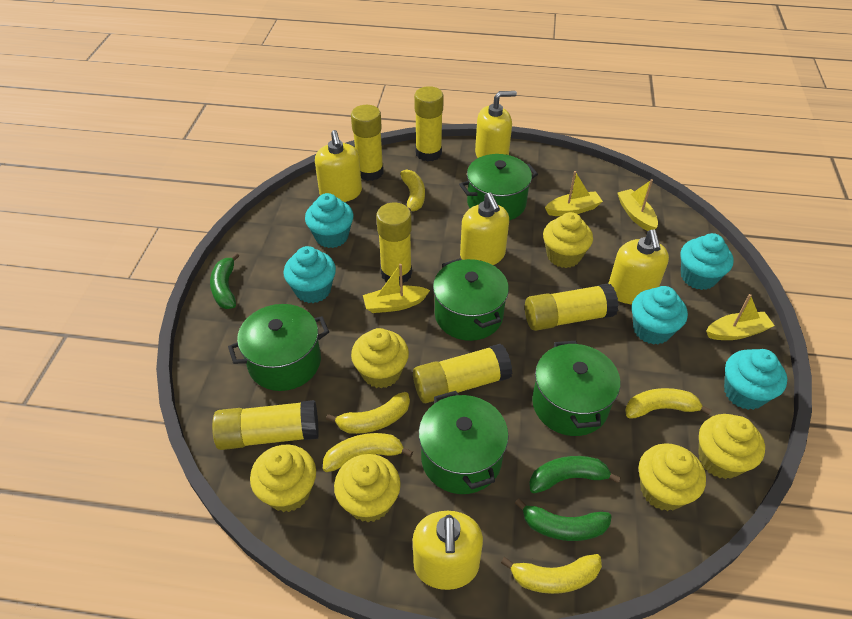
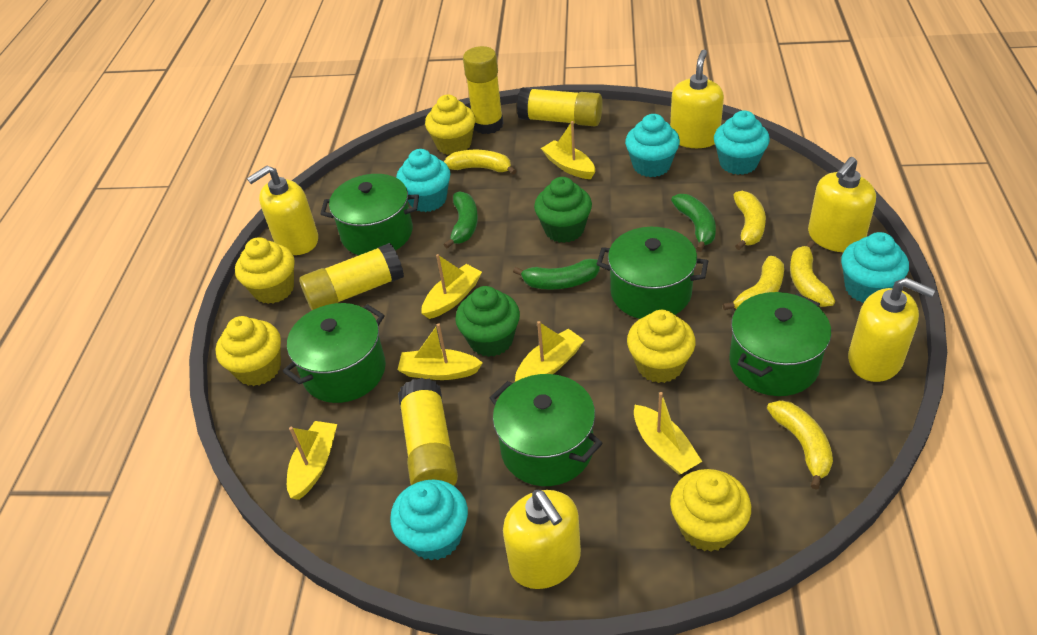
green cupcake: none = 0 -> [455,286,520,357] [534,177,592,243] = 2
yellow boat: [363,264,430,313] [545,171,603,216] [618,179,658,231] [706,294,775,340] = 4 -> [287,421,337,500] [398,323,483,380] [421,254,482,319] [515,321,584,382] [541,121,595,179] [634,392,703,475] = 6
yellow cupcake: [250,445,316,512] [334,454,401,522] [351,328,409,388] [543,212,593,268] [639,443,706,511] [698,414,765,479] = 6 -> [216,316,281,386] [235,237,295,304] [425,95,476,155] [627,310,696,383] [670,469,751,552] = 5
yellow glue stick: [212,400,319,450] [351,105,384,181] [376,203,412,284] [413,344,512,403] [414,86,444,162] [525,283,619,331] = 6 -> [299,243,404,310] [398,378,458,486] [463,46,504,134] [517,87,603,126] = 4

